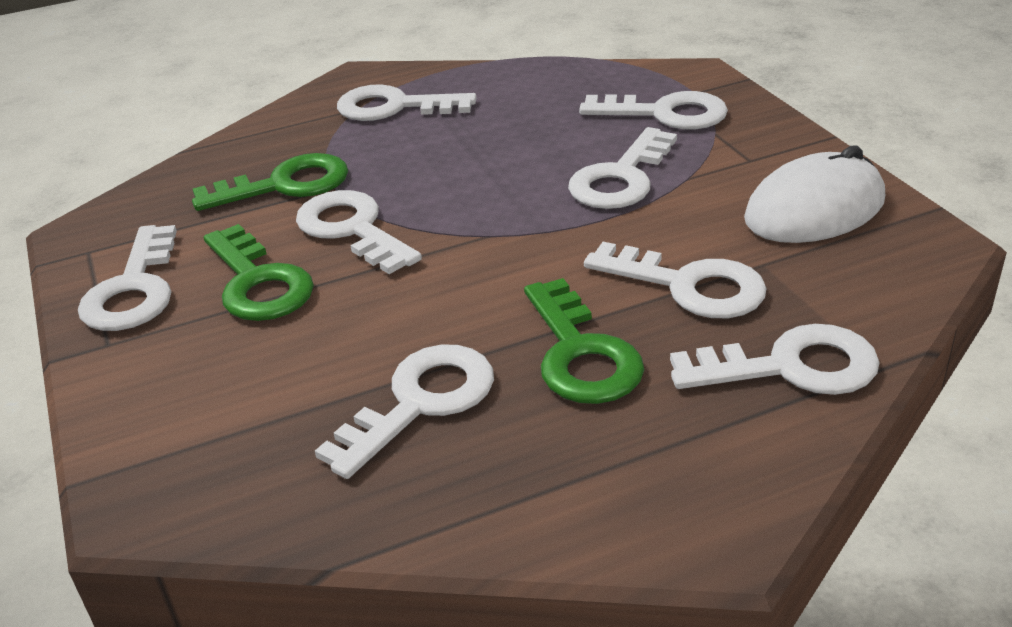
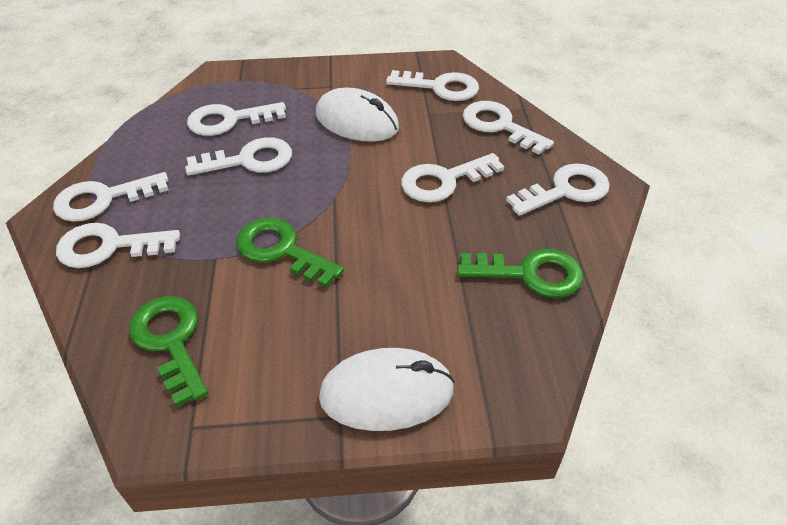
white mouse: [744,145,885,243] = 1 -> [316,88,399,142] [319,348,455,431] = 2

